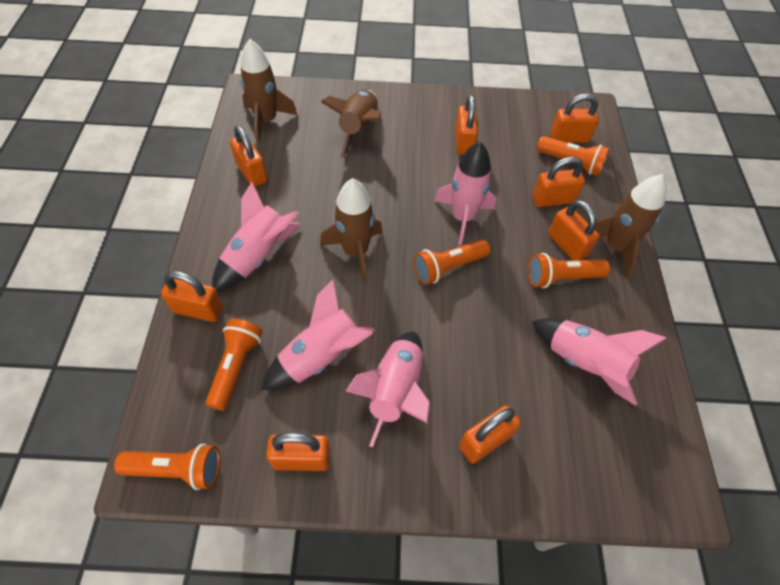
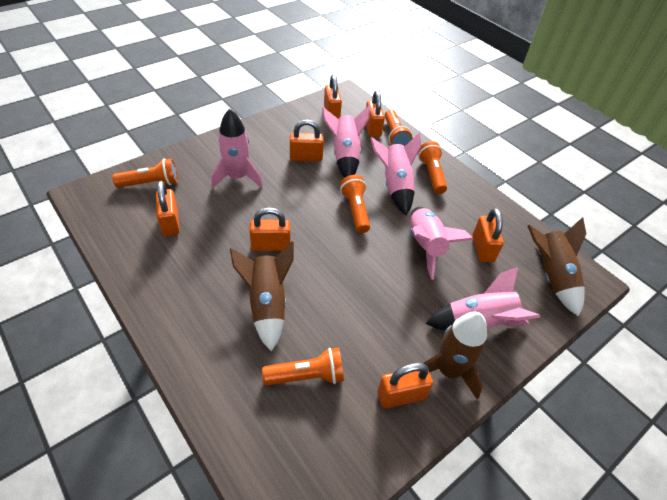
brown rocket: [240,39,297,143] [320,178,383,283] [321,90,382,158] [595,174,667,277] = 4 -> [230,241,294,351] [423,312,487,399] [528,217,586,317] = 3
orange padlock: [161,271,223,322] [230,125,267,187] [266,433,330,471] [455,95,478,155] [459,405,521,464] [533,157,585,207] [548,200,599,260] [550,93,599,143] = 8 -> [156,181,180,236] [249,207,290,251] [290,120,324,162] [324,75,342,118] [366,90,385,137] [377,363,433,408] [472,208,504,262] = 7

